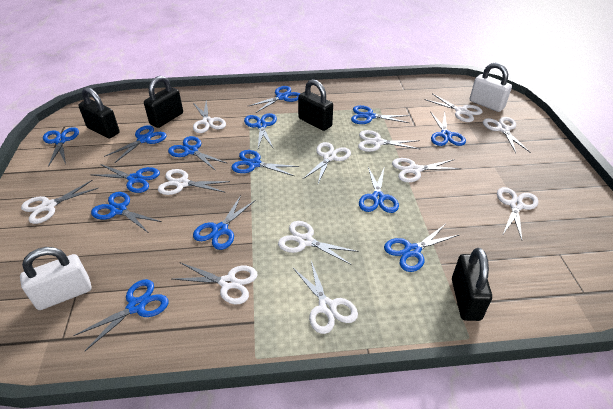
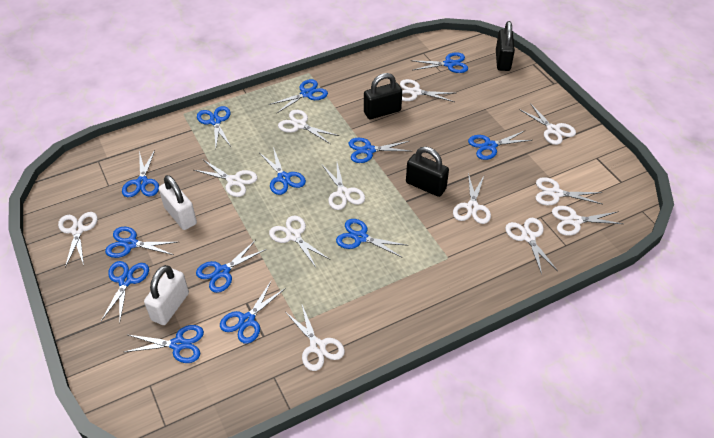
black padlock: [79,87,120,139] [144,76,183,128] [298,79,333,131] [452,248,492,321] = 4 -> [364,73,402,119] [406,147,449,197] [496,21,515,71] = 3
blue scissors: [43,127,79,167] [73,279,169,351] [91,192,162,232] [93,164,160,193] [104,125,167,163] [168,136,227,171] [193,195,256,250] [231,150,300,176] [244,113,277,148] [247,86,300,113] [351,105,410,124] [359,167,399,213] [384,224,459,272] [431,112,466,146] = 14 -> [101,261,149,321] [105,227,178,258] [122,150,159,197] [124,325,204,363] [196,240,267,293] [197,106,231,148] [220,281,286,344] [260,147,306,195] [269,79,328,113] [336,219,406,257] [349,138,413,163] [410,52,468,73] [468,131,532,160] = 13

